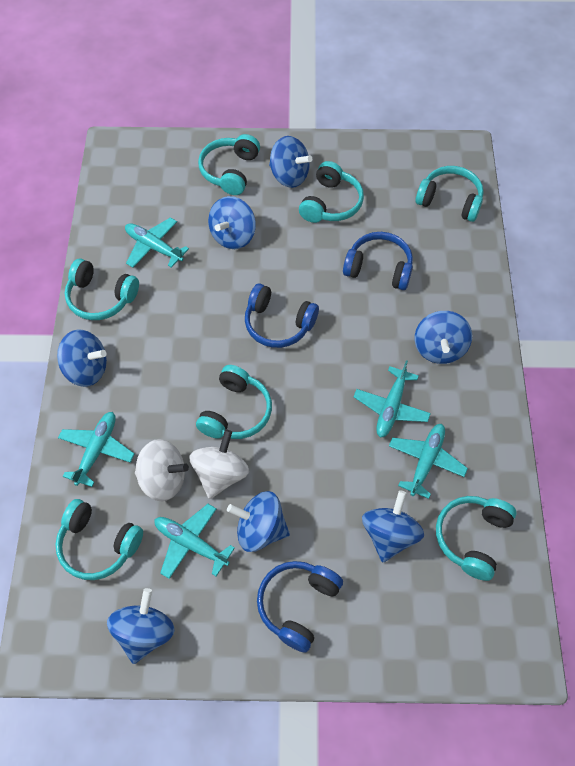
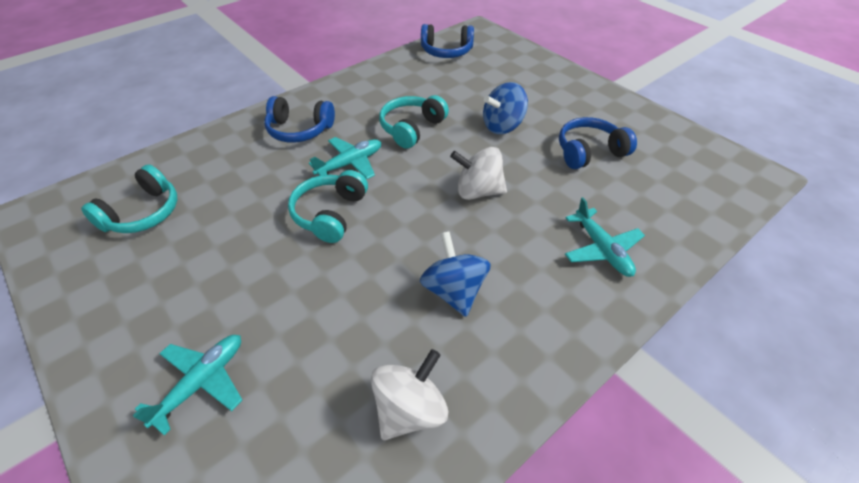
blue spinning top: [57,330,107,387] [107,588,175,664] [208,196,256,249] [227,491,290,552] [269,136,312,188] [362,490,424,563] [415,311,472,364] = 7 -> [420,231,491,317] [483,82,528,134] = 2
turquoise headphones: [55,499,143,580] [65,259,139,320] [196,365,272,439] [198,134,260,195] [299,161,364,223] [416,166,484,222] [436,496,517,581] = 7 -> [81,164,177,233] [288,170,368,243] [379,95,449,149] = 3
turquoise plane: [58,412,135,487] [125,217,189,268] [154,504,235,579] [354,360,431,438] [389,424,468,499] = 5 -> [133,335,242,436] [309,137,381,179] [565,197,645,277] = 3

